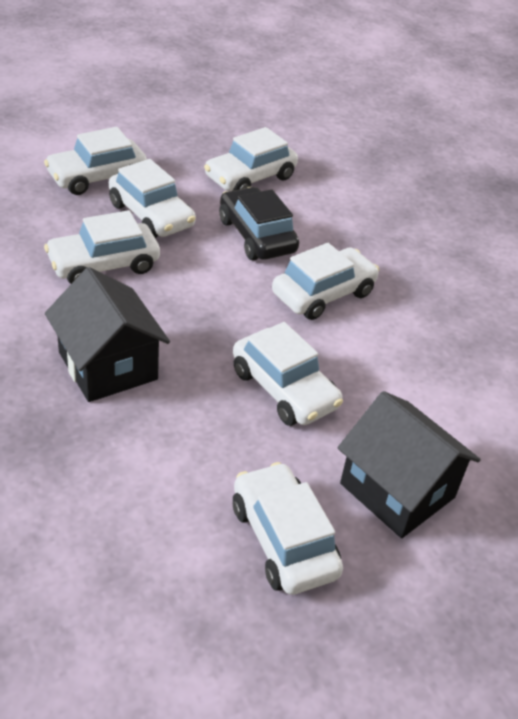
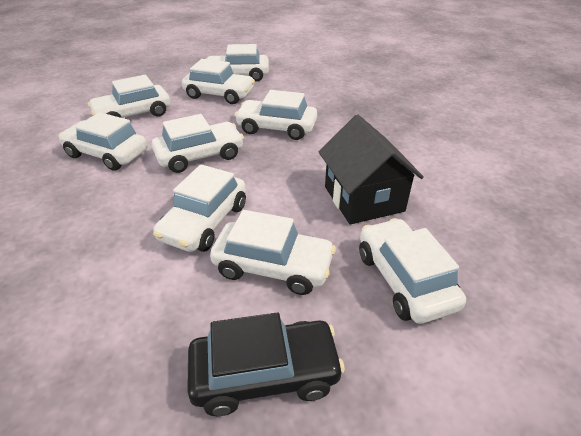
black house: [45,267,170,402] [338,391,481,538] = 2 -> [319,115,424,224] = 1
white car: [44,127,147,195] [44,210,160,284] [109,159,196,238] [204,127,298,191] [233,322,343,426] [233,462,343,595] [272,243,379,320] = 7 -> [58,112,147,171] [88,75,170,118] [152,114,244,173] [153,165,246,252] [182,59,255,104] [205,44,269,82] [210,210,336,295] [234,90,317,140] [359,218,466,324] = 9

